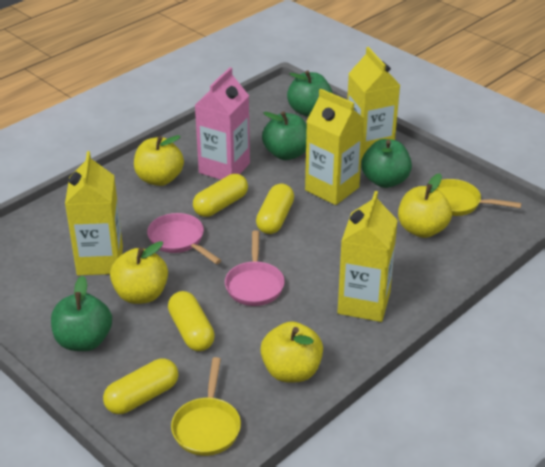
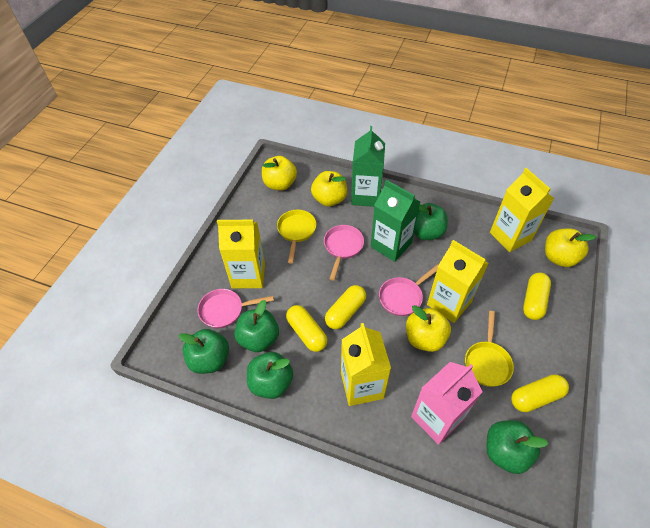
green apple: [51,275,112,351] [262,112,307,160] [287,71,333,117] [361,139,412,188] = 4 -> [178,329,229,374] [234,300,279,352] [247,352,293,399] [414,203,448,240] [486,420,549,474] = 5
green carton: none = 0 -> [351,126,385,207] [371,180,420,262] = 2
pink pan: [147,213,221,264] [225,230,285,306] = 2 -> [197,289,274,328] [324,225,364,281] [379,264,438,316] = 3

